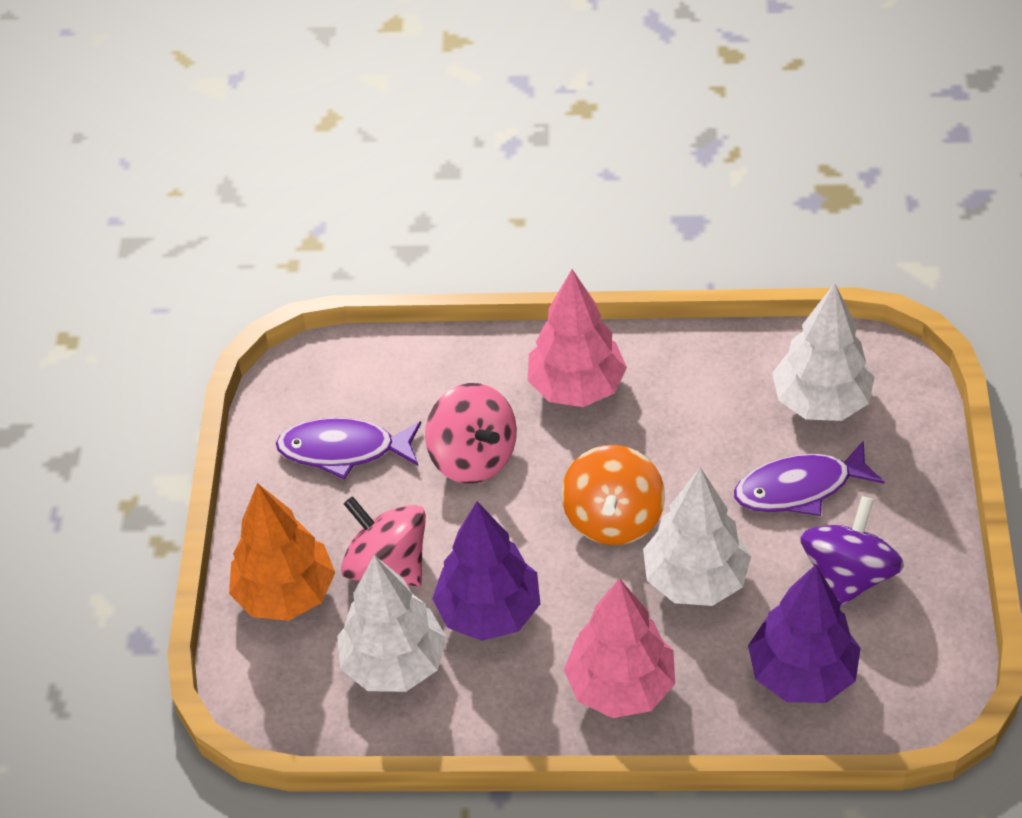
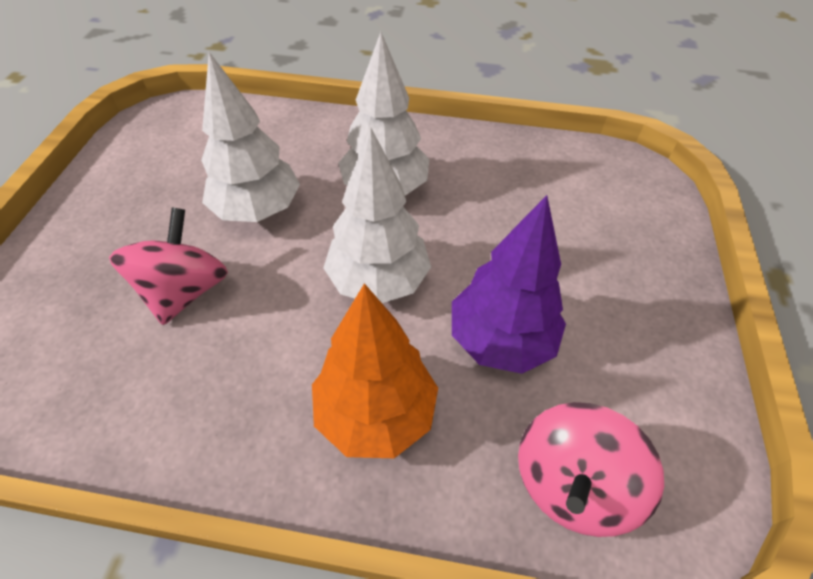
orange spinning top: [561,445,665,545] = 1 -> none = 0
pink tree: [527,269,627,407] [564,578,675,718] = 2 -> none = 0
purple fish: [276,418,421,480] [734,440,885,516] = 2 -> none = 0
purple spinning top: [800,496,904,607] = 1 -> none = 0
purple tree: [432,502,540,641] [748,565,861,703] = 2 -> [452,195,566,374] = 1

